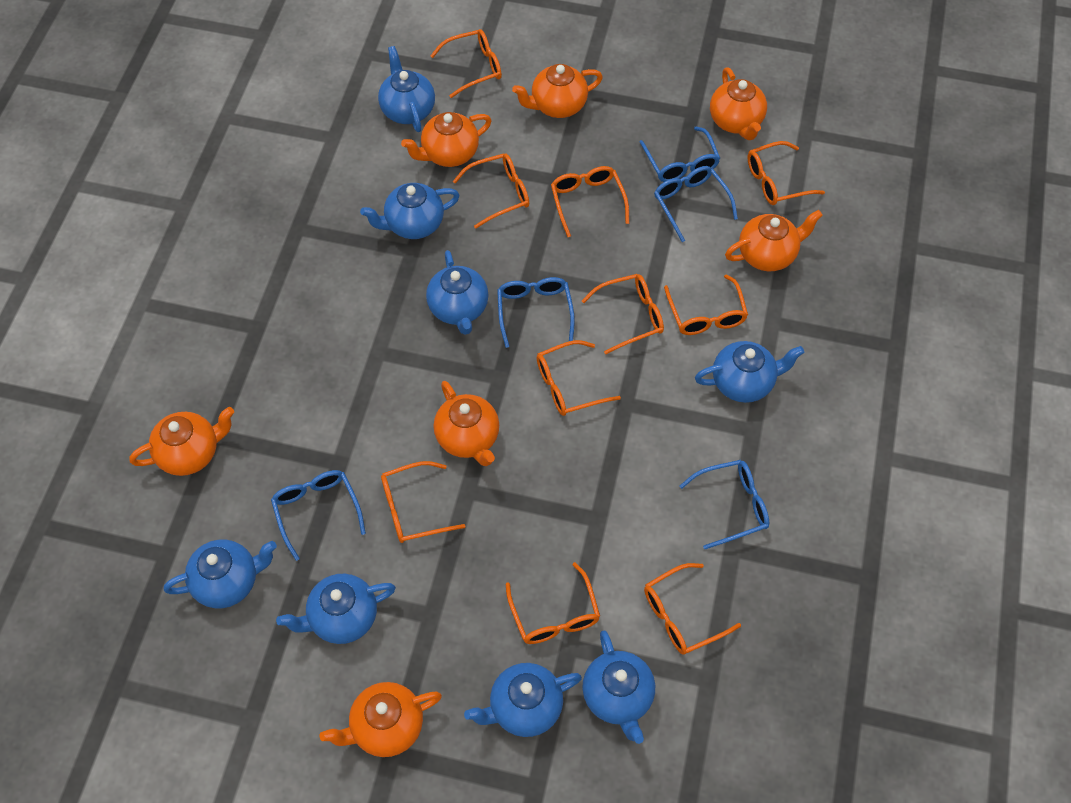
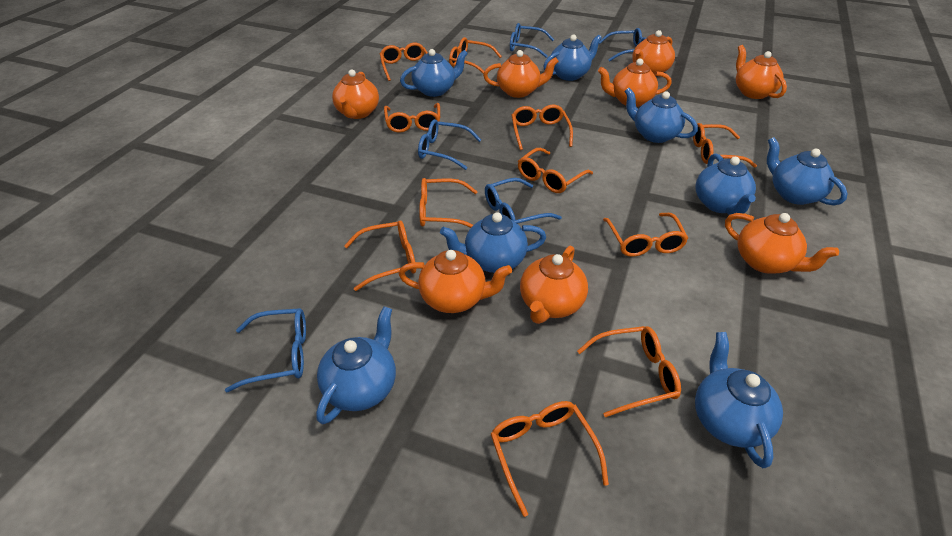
orange glasses: [381,461,465,543] [430,29,502,98] [453,153,529,229] [506,562,600,644] [537,340,621,416] [551,166,629,237] [582,274,664,354] [644,563,741,655] [664,274,748,335] [747,141,825,205] = 10 -> [344,220,416,291] [380,43,428,81] [384,103,440,132] [419,178,478,228] [449,37,502,74] [491,401,609,517] [512,105,573,150] [518,148,593,193] [577,326,681,417] [603,213,688,257] [693,123,757,168] = 11
orange teapot: [129,407,234,476] [320,682,442,757] [401,112,492,167] [434,381,499,466] [512,64,603,118] [710,67,767,140] [725,210,823,271] = 7 -> [332,69,379,119] [398,250,512,313] [483,50,559,98] [520,246,588,324] [598,58,672,107] [632,30,675,75] [725,213,839,273] [736,45,787,99] = 8

